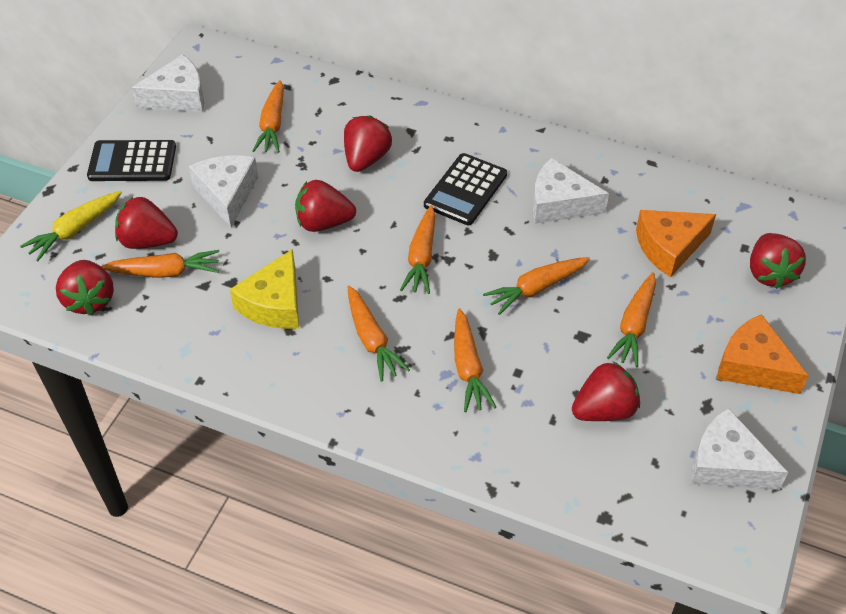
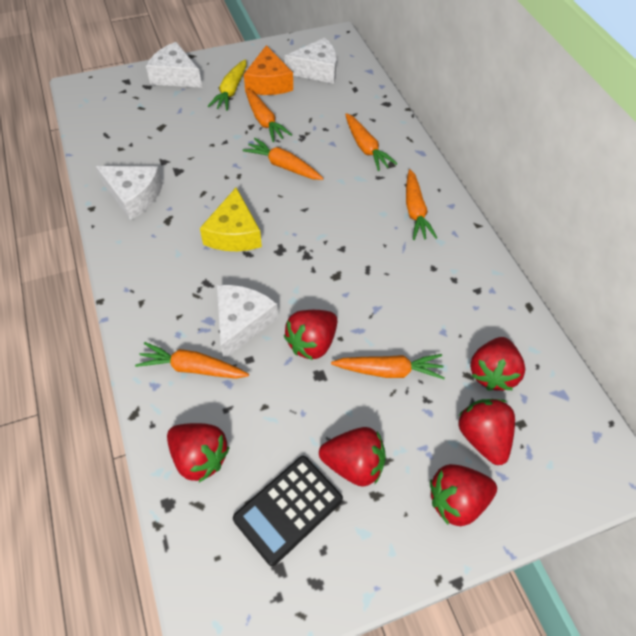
black calculator: [87,140,176,181] [424,153,507,225] = 2 -> [233,456,343,566] = 1
orange carrot: [101,250,219,278] [252,80,284,153] [348,286,410,382] [400,205,435,294] [454,308,496,412] [483,257,590,315] [607,272,656,367] = 7 -> [135,342,249,379] [243,138,324,180] [246,88,292,142] [331,354,445,379] [345,113,398,171] [406,169,437,240] = 6
orange cheese: [636,210,716,278] [717,314,809,394] = 2 -> [244,45,293,95] = 1

